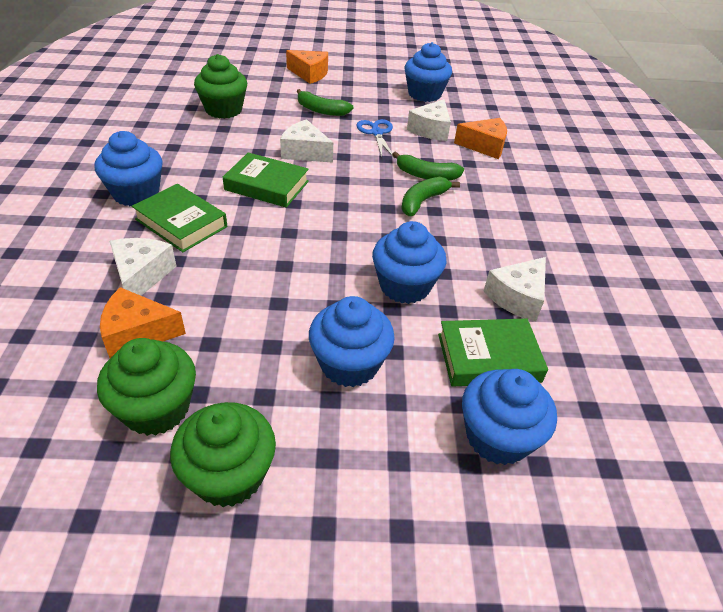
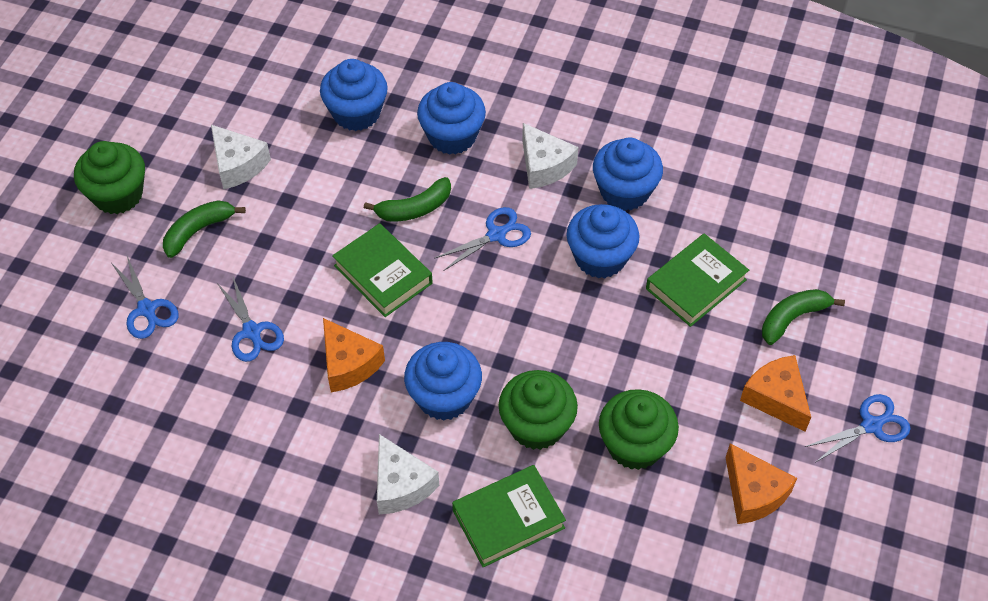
blue scissors: [356,119,395,159] = 1 -> [112,256,179,339] [217,277,284,362] [434,207,531,271] [805,394,911,462] = 4
white cheese: [109,238,177,296] [280,119,333,162] [407,99,451,141] [484,257,546,321] = 4 -> [211,125,271,189] [377,434,439,514] [522,123,578,189] = 3

